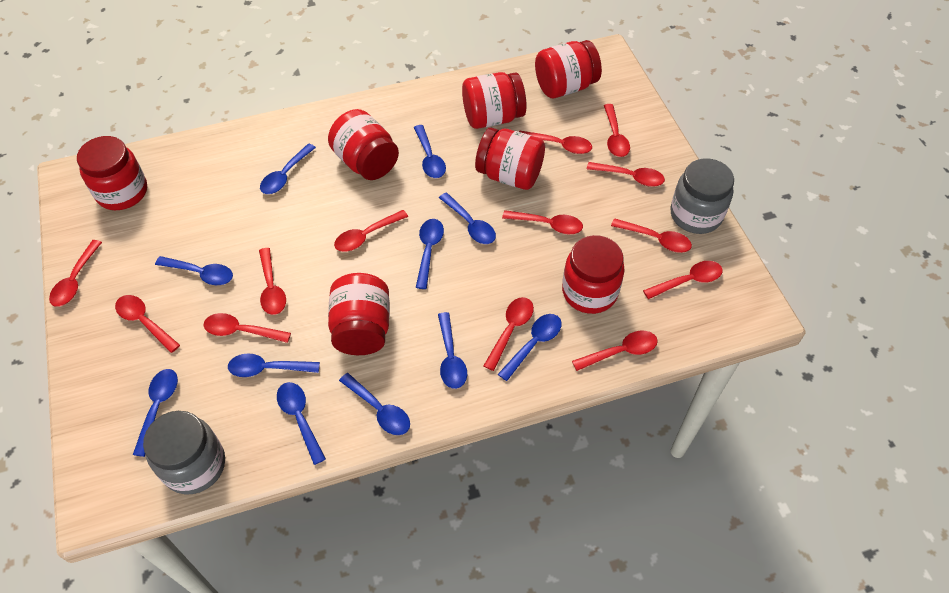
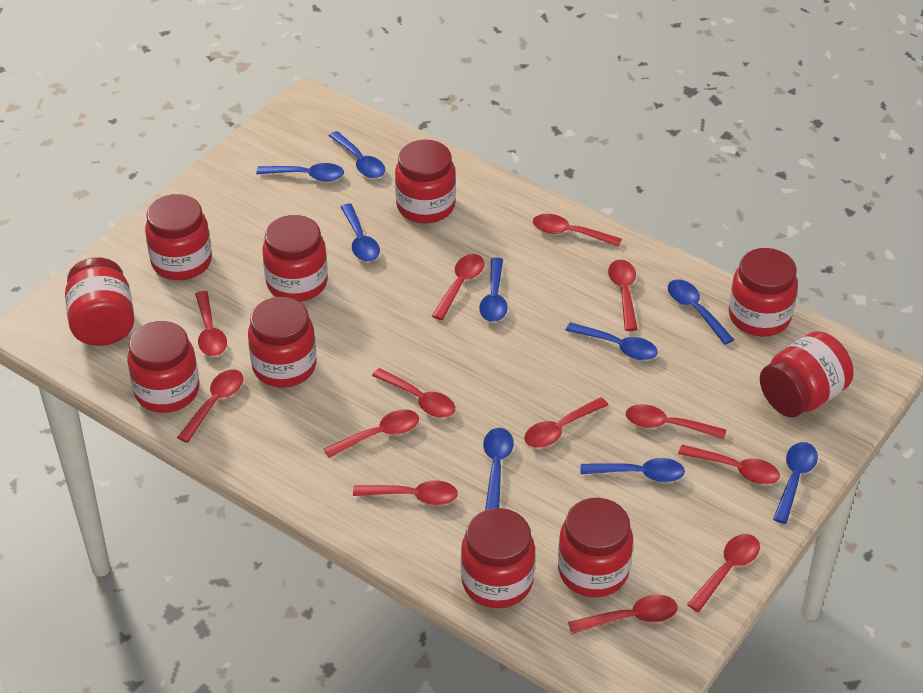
blue spoon: [133,369,178,457] [155,256,233,285] [228,353,320,377] [260,143,316,194] [277,382,326,465] [339,373,410,435] [414,125,446,178] [416,219,444,289] [438,312,467,389] [439,193,496,244] [498,314,562,381] = 11 -> [256,163,344,181] [329,131,385,178] [341,204,380,261] [479,257,508,322] [483,428,514,510] [565,322,658,360] [581,458,685,482] [668,279,734,345] [773,442,818,524] = 9
grey jar: [143,411,225,494] [670,158,734,234] = 2 -> none = 0
red jar: [77,136,147,210] [328,109,399,180] [328,273,390,355] [462,72,527,129] [475,128,545,190] [535,40,602,98] [562,235,625,314] = 7 -> [65,257,134,346] [127,321,199,413] [145,194,212,280] [248,297,316,388] [263,215,328,302] [395,140,456,224] [461,508,535,608] [558,498,633,597] [729,248,798,337] [760,331,853,417] = 10

